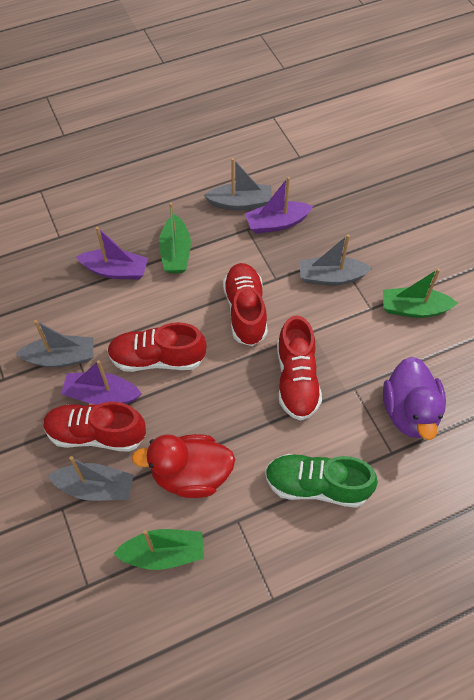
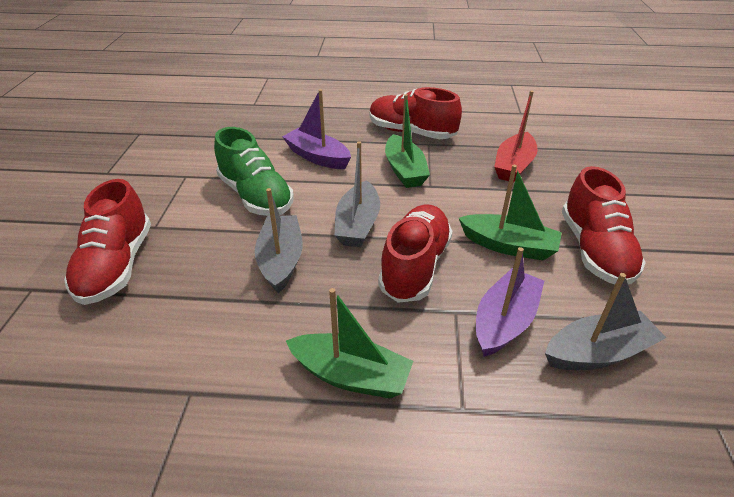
grey boat: [16,320,94,367] [48,456,134,501] [204,158,272,211] [299,234,372,285] = 4 -> [255,188,303,294] [334,141,380,247] [545,273,666,370] = 3
purple boat: [61,360,142,405] [76,227,148,280] [245,177,313,234] = 3 -> [282,89,351,169] [476,247,544,357] = 2
purple duck: [383,357,446,440] = 1 -> none = 0
red boat: none = 0 -> [494,91,538,183] = 1
red duck: [132,434,235,498] = 1 -> none = 0

